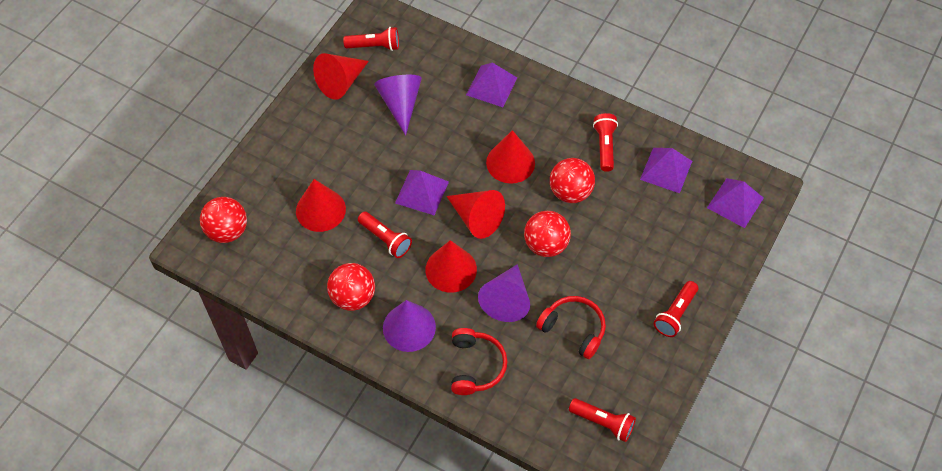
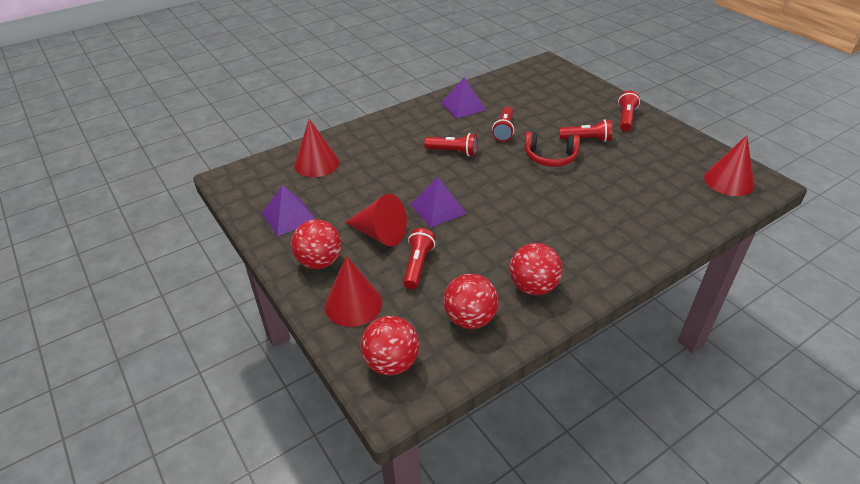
purple cone: [374,75,422,136] [383,300,436,352] [478,264,530,322] = 3 -> none = 0
purple pyramid: [395,170,449,215] [466,63,517,107] [640,148,692,193] [707,178,764,228] = 4 -> [262,185,315,237] [410,177,467,228] [441,77,486,118] = 3
red cone: [296,179,346,232] [313,53,369,100] [425,240,477,293] [446,190,505,239] [486,130,535,184] = 5 -> [294,119,339,177] [325,256,382,327] [345,194,407,246] [704,135,754,196] = 4
red headphones: [451,328,508,395] [536,296,606,359] = 2 -> [524,132,580,167] = 1

